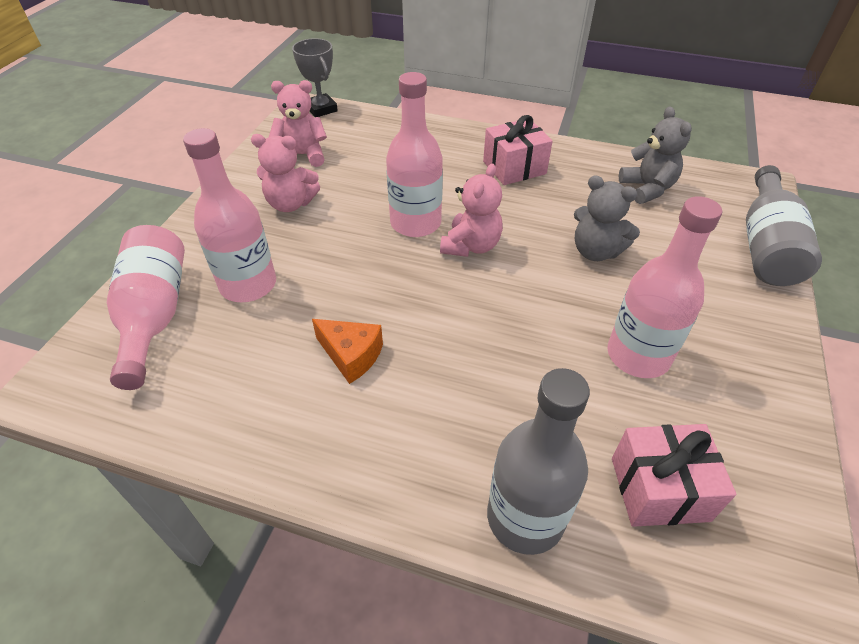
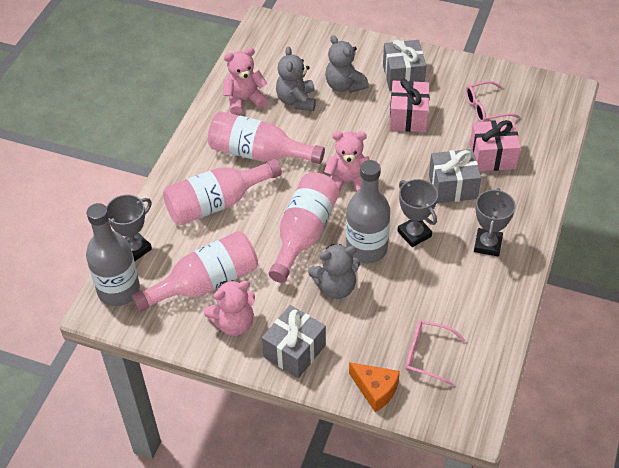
grey gift: none = 0 -> [262,305,326,378] [383,39,426,91] [429,149,481,203] = 3
grey teddy bear: [574,175,640,261] [619,106,692,204] = 2 -> [276,46,316,111] [308,244,360,299] [325,35,369,93] = 3
grey trophy: [292,38,338,117] = 1 -> [106,194,152,261] [398,179,438,247] [474,188,516,256] = 3
pink glasses: none = 0 -> [406,320,466,386] [466,81,520,122] = 2

